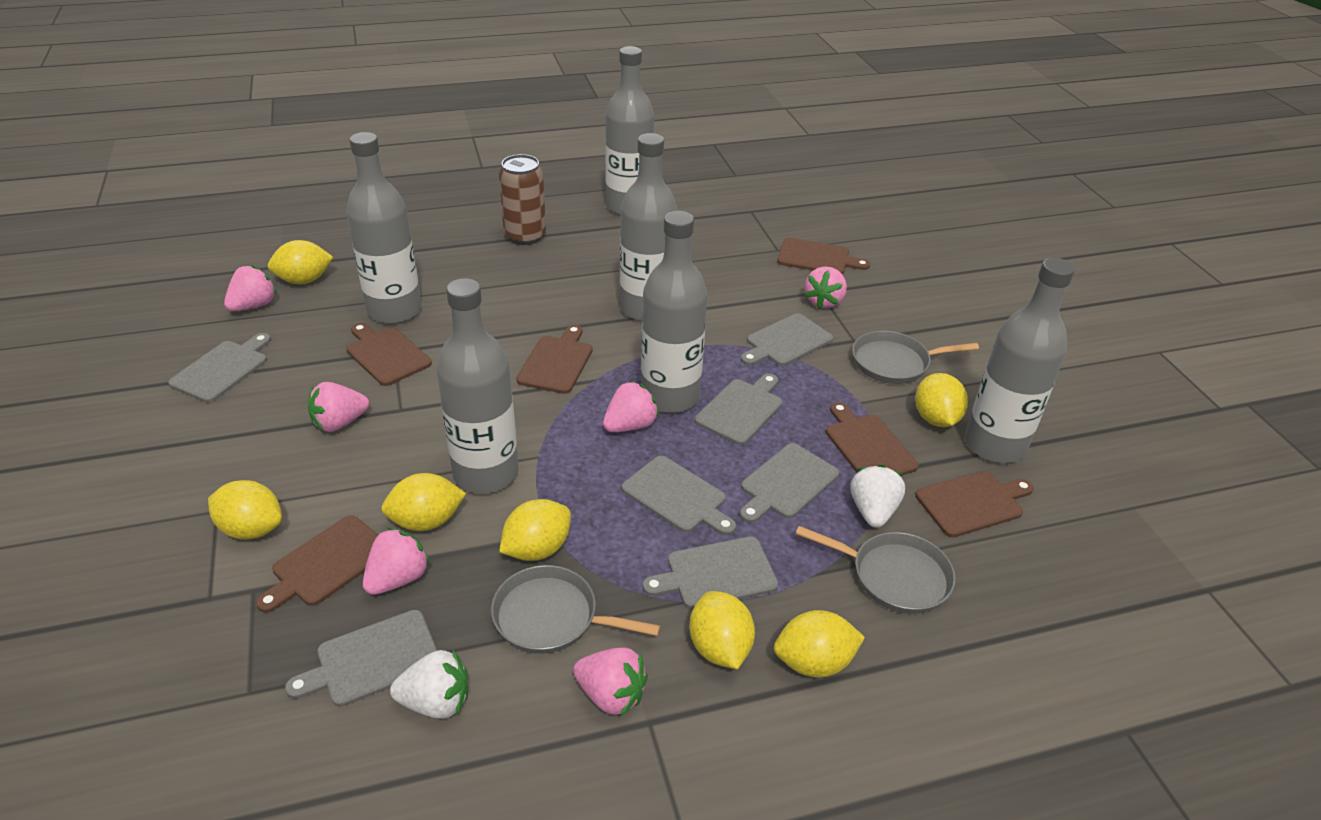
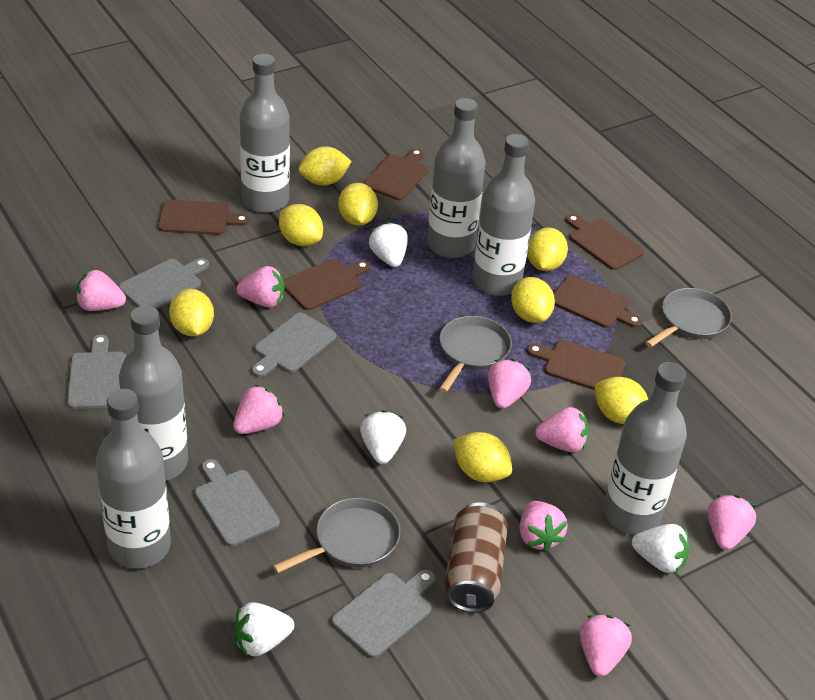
grey cutting board: [168,333,271,403] [285,610,437,707] [622,456,736,535] [642,537,778,609] [695,373,783,445] [740,443,839,523] [741,313,833,366] = 7 -> [67,335,126,409] [119,258,209,309] [195,459,280,546] [251,313,336,377] [332,569,435,658] = 5
pink strawberry: [224,265,277,311] [308,382,369,432] [363,527,431,595] [573,648,648,716] [603,381,659,432] [804,266,847,309] = 6 -> [76,270,126,311] [233,384,285,434] [237,266,285,307] [488,359,531,409] [520,501,567,553] [535,407,589,452] [579,615,632,677] [708,495,756,550] = 8
white strawberry: [390,650,468,719] [850,465,905,528] = 2 -> [233,602,294,657] [360,410,406,464] [369,222,408,267] [632,524,689,574] = 4
yellow lemon: [208,480,282,540] [268,240,333,284] [381,473,466,531] [499,499,571,561] [689,591,755,669] [774,610,865,677] [915,373,968,427] = 7 -> [169,289,214,336] [279,204,323,246] [298,146,352,185] [338,183,378,226] [453,432,512,482] [511,277,555,323] [527,228,568,271] [595,377,648,424] = 8

